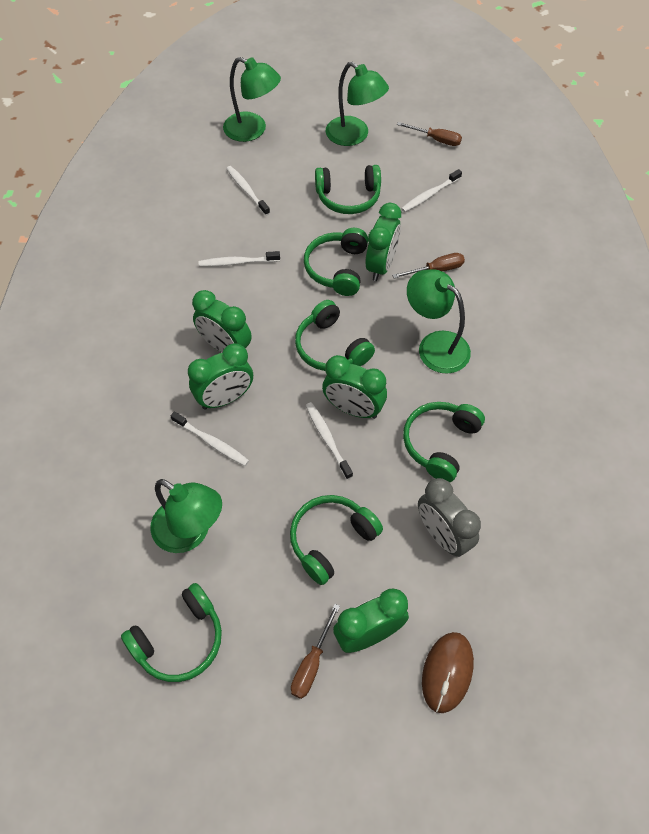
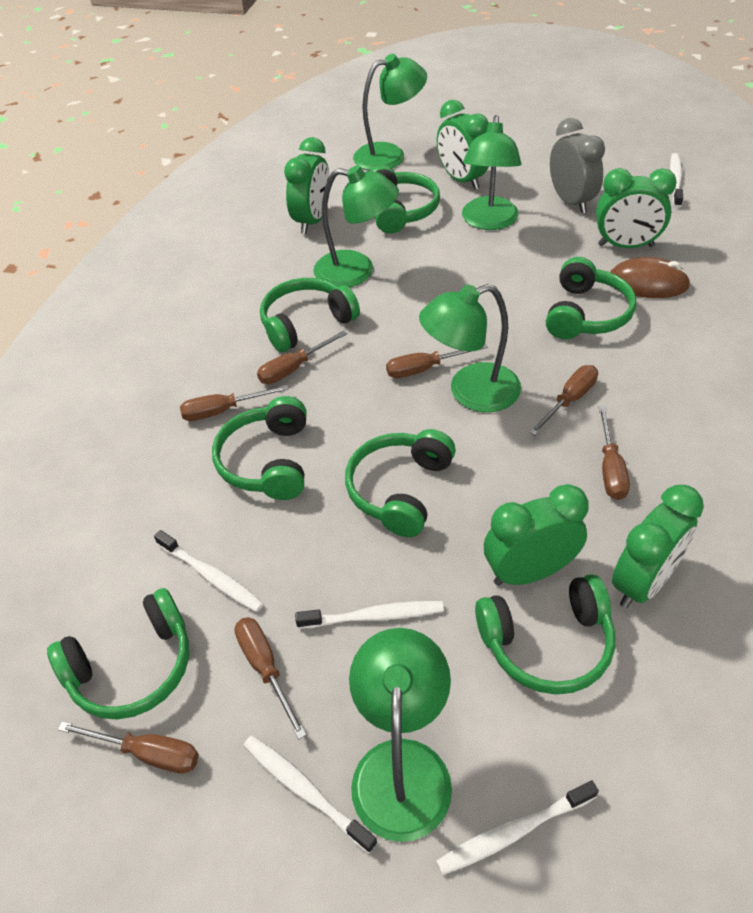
brown screwdriver: [291,604,340,699] [392,253,465,279] [397,122,462,146] = 3 -> [58,721,199,773] [180,385,289,421] [234,617,306,740] [257,330,347,384] [386,343,488,378] [529,365,598,435] [598,406,630,500] = 7
green headphones: [121,583,222,682] [290,495,383,585] [295,300,375,371] [304,228,368,296] [315,165,381,214] [403,402,485,482] = 6 -> [47,588,189,720] [212,396,307,500] [260,278,360,352] [345,429,456,537] [370,165,440,233] [475,574,615,694] [546,257,636,339] = 7
green lamp: [150,479,222,553] [223,57,281,142] [326,62,389,146] [407,269,471,374] = 4 -> [313,165,399,287] [349,628,452,842] [353,54,427,170] [419,284,521,412] [462,115,522,230] = 5

